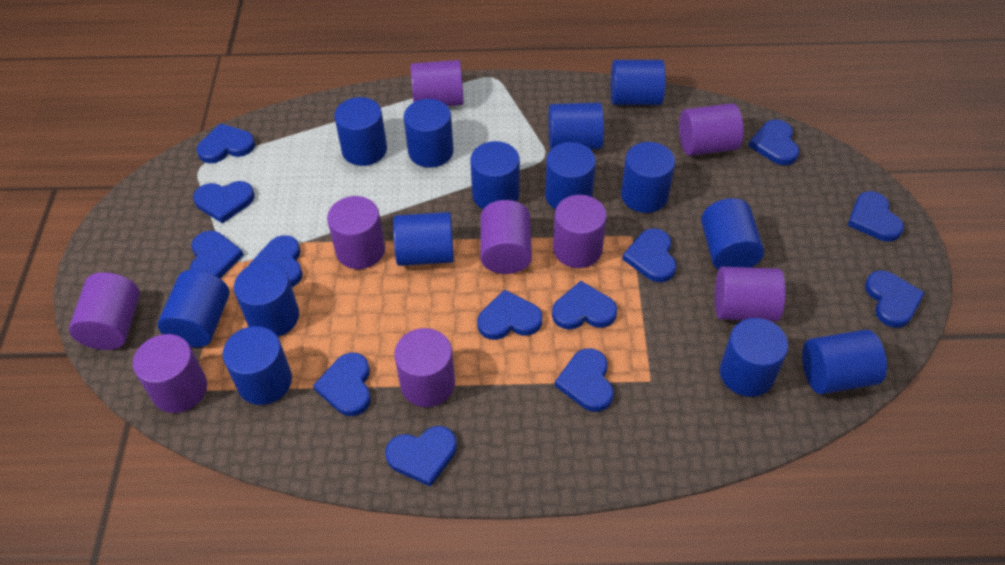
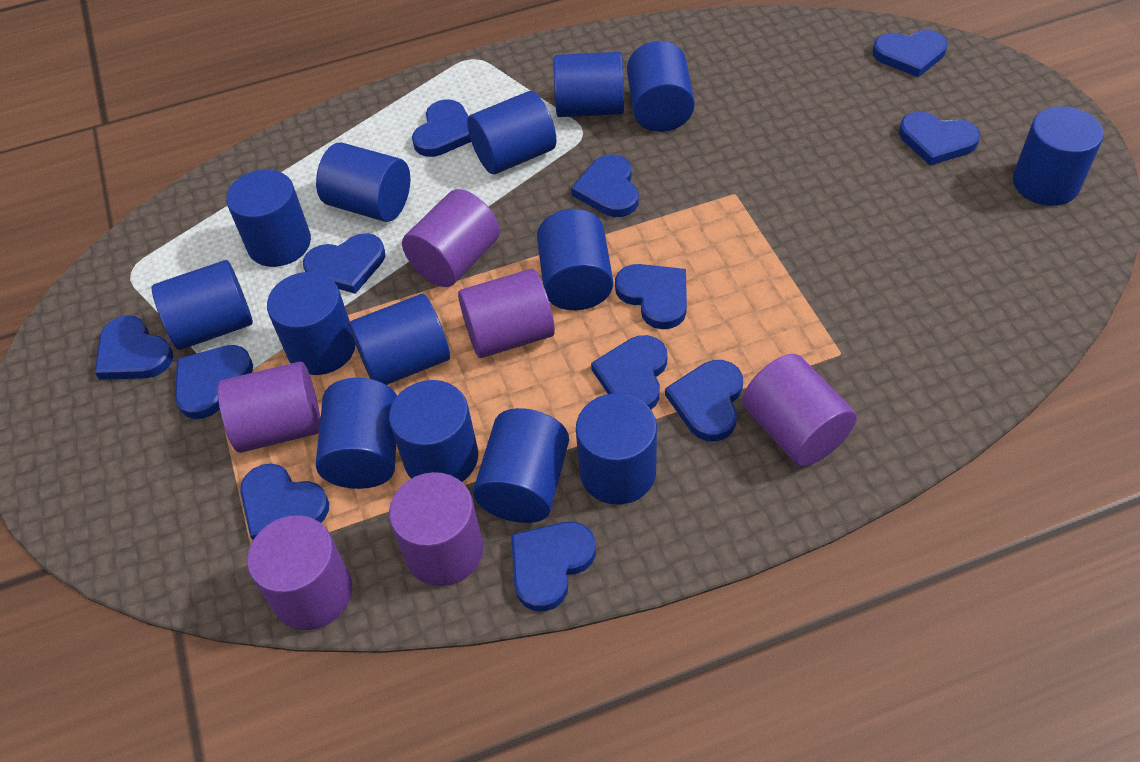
blue heart: [190,231,244,278] [193,181,255,224] [197,123,255,163] [249,235,303,287] [313,353,371,416] [385,426,457,487] [477,290,542,340] [552,281,617,330] [555,348,614,412] [622,228,676,282] [748,119,799,165] [847,191,904,242] [865,270,925,328] = 13 -> [95,316,173,380] [175,345,253,419] [240,464,329,540] [303,233,385,294] [412,99,471,157] [511,522,596,611] [571,154,639,217] [591,335,667,409] [615,264,687,329] [665,360,743,441] [873,30,948,77] [899,112,980,165] = 12
purple cylinder: [69,272,140,350] [133,334,207,413] [327,196,385,269] [394,328,455,407] [411,60,464,106] [480,200,532,274] [553,195,607,268] [679,103,744,156] [715,267,786,322] = 9 -> [218,362,320,453] [247,515,352,630] [389,472,484,586] [402,189,500,287] [458,269,555,358] [742,354,857,467] = 6

